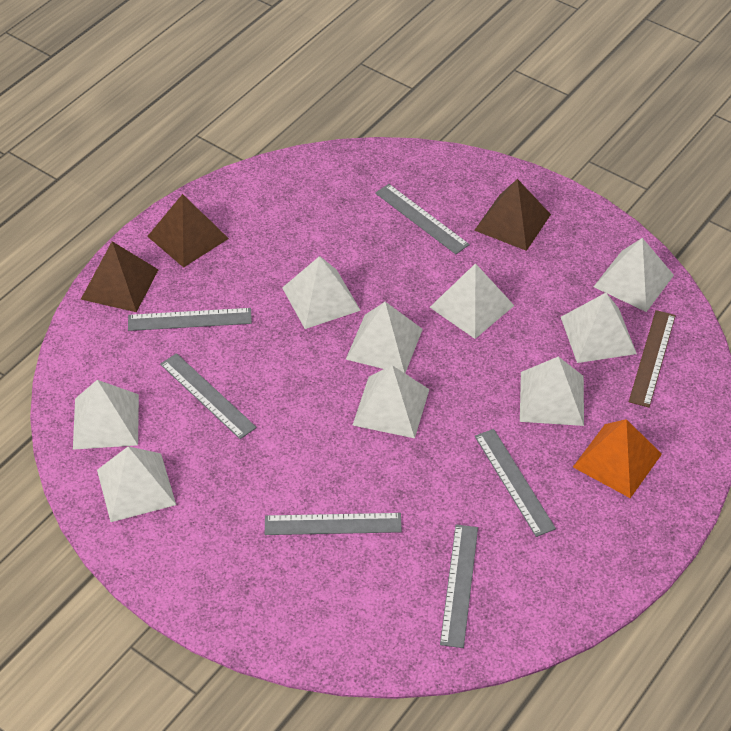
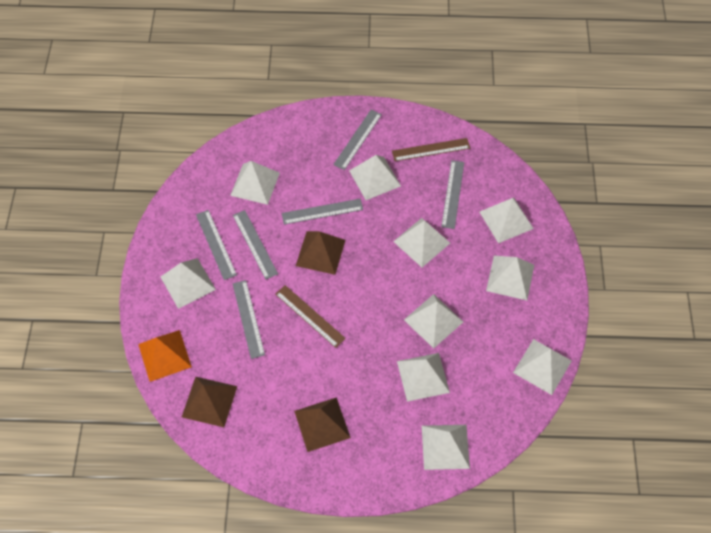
brown ruler: [629,310,676,407] = 1 -> [275,285,346,348] [392,138,470,161] = 2
white pyramid: [73,380,139,450] [97,446,176,522] [282,256,361,329] [346,302,423,373] [353,365,429,438] [430,263,515,339] [520,356,584,426] [561,293,637,363] [594,238,674,312] = 9 -> [161,258,216,309] [230,161,280,205] [349,155,401,200] [393,218,450,267] [397,353,450,402] [404,294,463,349] [422,425,470,470] [480,198,534,243] [486,256,534,300] [513,339,572,395] = 10

